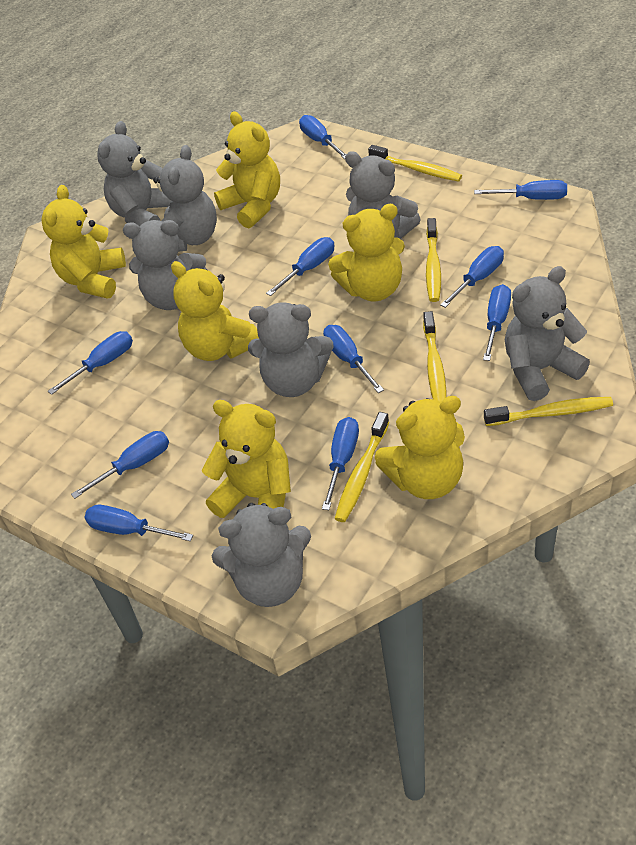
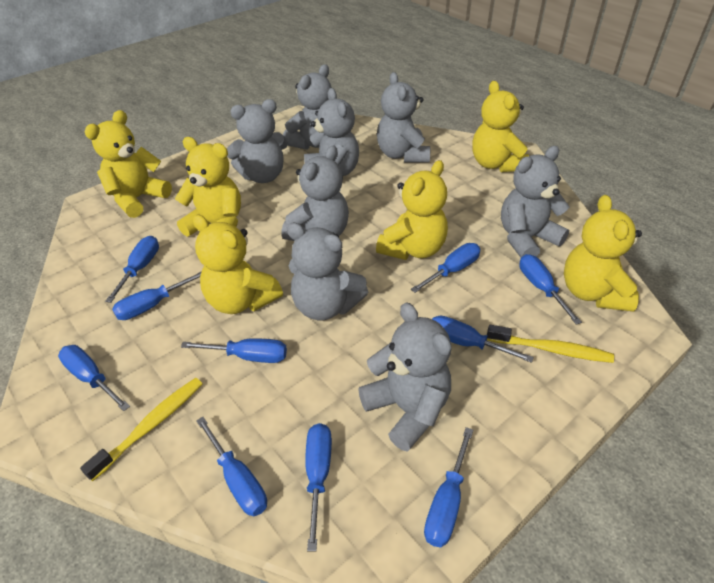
grey teddy bear: [97,121,171,226] [123,220,207,310] [153,145,217,251] [212,503,311,607] [248,302,334,397] [345,151,421,239] [505,266,590,401] = 7 -> [227,99,288,183] [282,145,349,241] [283,64,332,150] [287,222,368,320] [304,88,359,176] [358,302,452,452] [377,72,430,163] [501,146,570,257] = 8
yellow toothbrush: [334,412,389,522] [368,145,462,182] [423,311,447,402] [426,218,441,302] [484,397,613,426] = 5 -> [80,378,202,481] [487,325,614,363] = 2

